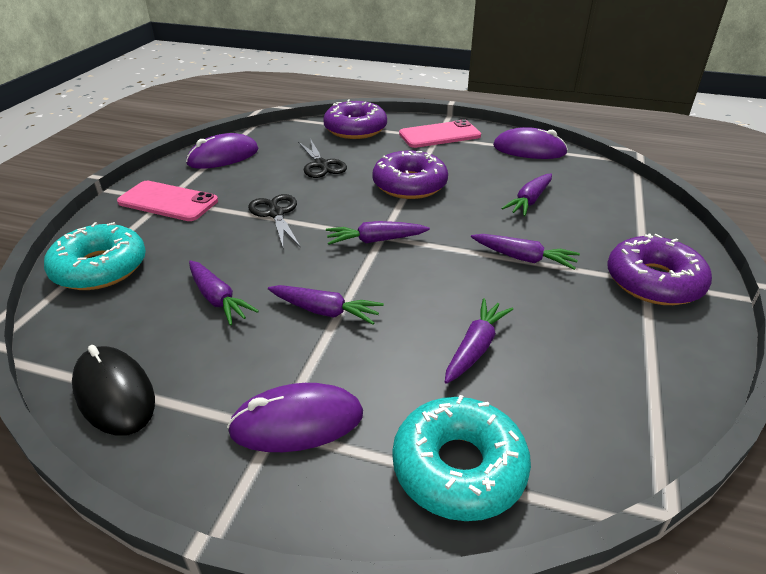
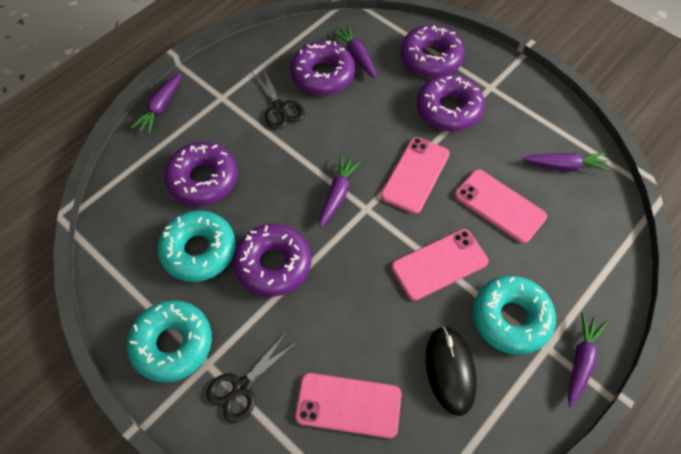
pink phone: [117,181,218,221] [399,119,481,148] = 2 -> [295,373,402,438] [381,137,450,214] [391,229,488,301] [455,169,547,244] = 4
purple carrot: [189,260,259,326] [268,285,384,325] [326,221,430,245] [445,298,513,384] [471,234,580,270] [501,174,552,216] = 6 -> [131,73,181,135] [319,155,361,228] [331,24,376,78] [522,152,609,171] [568,313,607,407] = 5
purple donut: [323,100,387,139] [373,151,448,199] [607,233,712,305] = 3 -> [164,142,238,206] [233,224,311,297] [290,40,355,95] [400,25,465,78] [417,74,485,131] = 5
purple mouse: [186,133,259,169] [227,383,363,452] [493,127,568,159] = 3 -> none = 0
turquoise donut: [44,222,146,290] [392,395,531,521] = 2 -> [127,300,212,383] [157,210,236,282] [473,276,556,355] = 3

